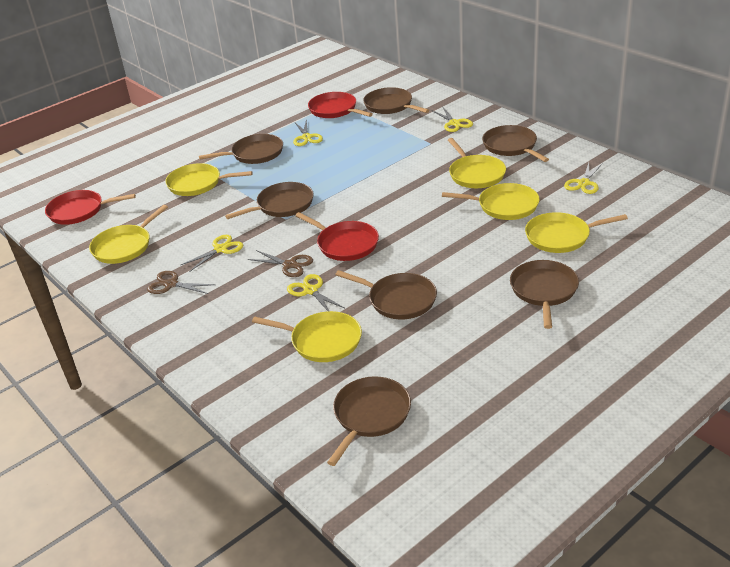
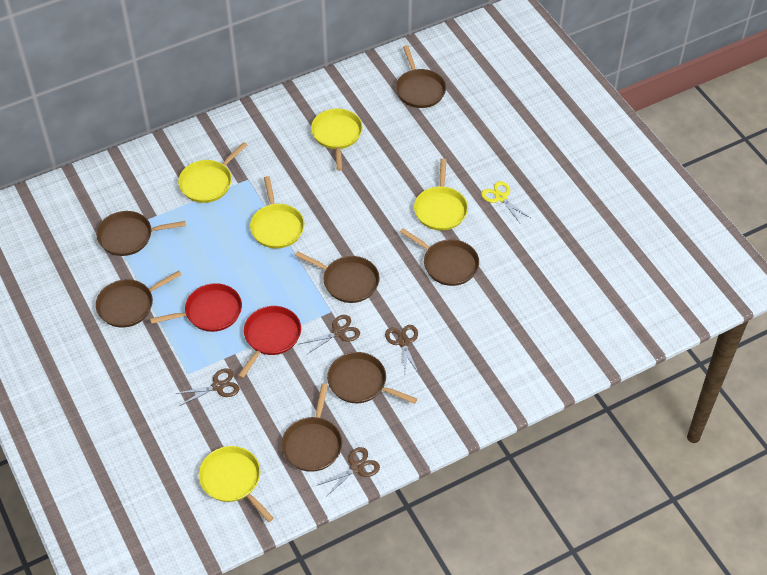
brown scissors: [147,271,216,294] [248,250,313,277] = 2 -> [175,368,239,406] [300,315,360,355] [318,447,380,497] [385,325,419,374] = 4
red pan: [45,190,136,225] [295,212,379,261] [308,92,373,118] = 3 -> [150,283,242,332] [238,306,301,378] = 2
yellow pan: [89,205,168,264] [165,163,253,196] [252,311,362,362] [442,183,540,220] [448,138,506,188] [525,212,628,253] = 6 -> [178,142,247,203] [199,446,274,522] [250,176,304,249] [311,108,363,171] [414,159,468,231] = 5
yellow scissors: [181,235,243,272] [287,274,344,311] [293,120,323,146] [432,107,473,132] [564,162,603,194] = 5 -> [481,181,530,223] = 1

